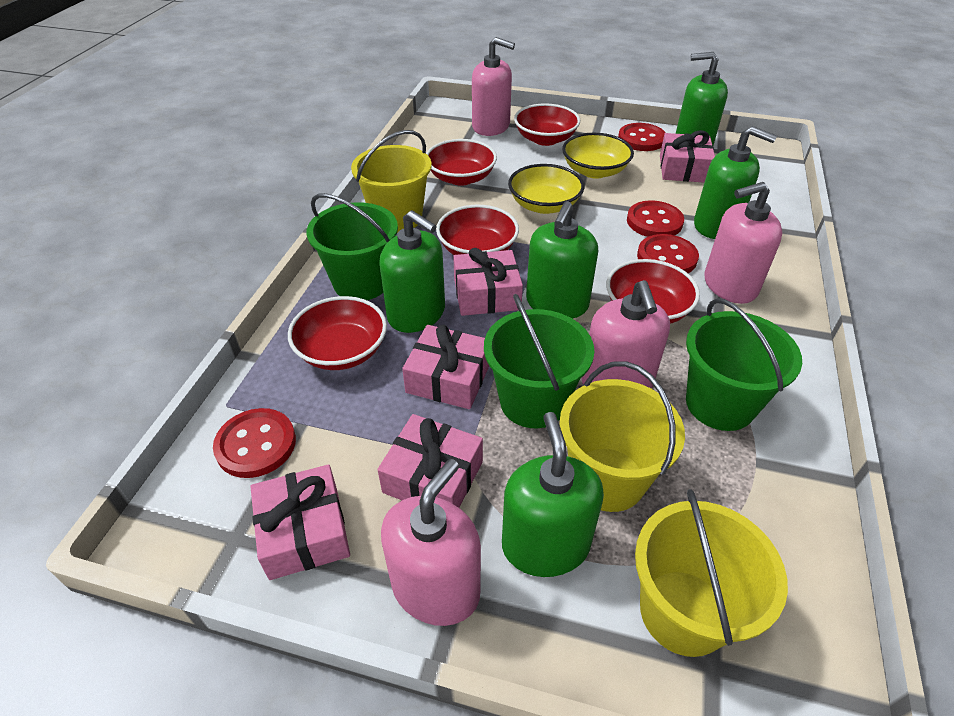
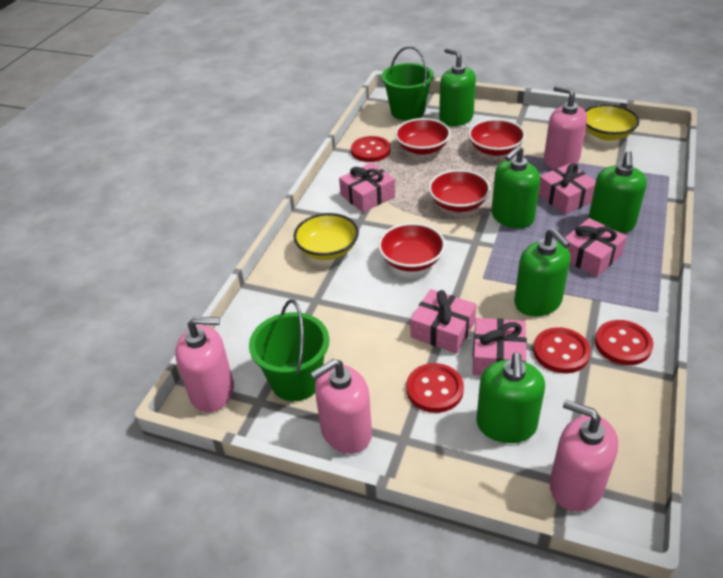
green bucket: [306,193,398,300] [484,294,595,428] [686,298,802,431] = 3 -> [249,299,329,401] [381,46,434,121] = 2
red bowl: [288,296,387,370] [426,139,497,186] [436,205,519,255] [514,103,580,146] [606,259,700,324] = 5 -> [378,223,445,272] [395,118,451,155] [428,170,491,212] [468,119,526,156] = 4
yellow bucket: [351,130,432,233] [559,361,685,512] [635,489,788,657] = 3 -> none = 0

